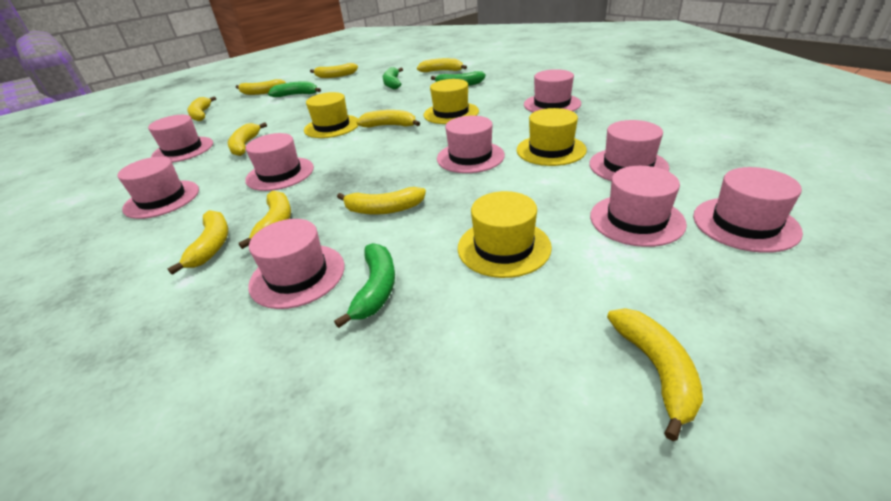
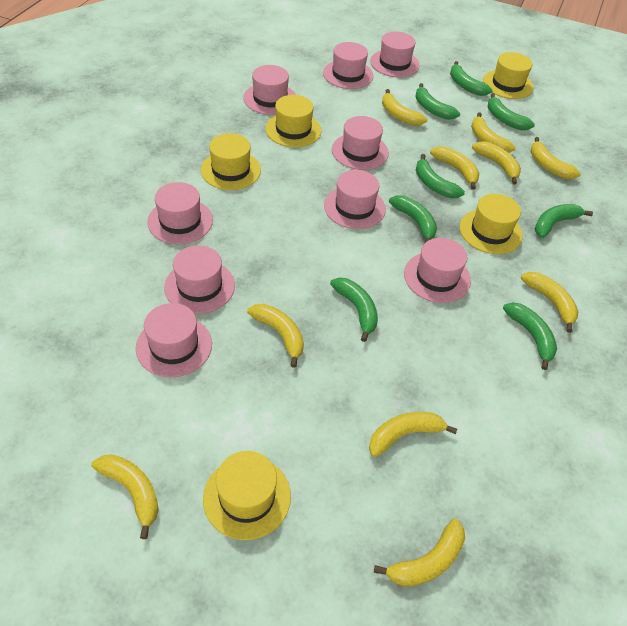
green banana: [268,81,321,97] [334,243,395,328] [383,67,403,90] [431,71,485,86] = 4 -> [330,277,378,342] [389,195,437,243] [415,83,460,120] [416,154,465,198] [450,61,492,96] [488,93,535,130] [503,302,557,370] [535,204,593,238] = 8
yellow hat: [304,92,358,138] [424,79,479,124] [458,191,552,278] [517,108,587,166] = 4 -> [201,133,261,190] [203,451,291,540] [265,95,321,147] [460,194,523,254] [483,52,533,99] = 5

